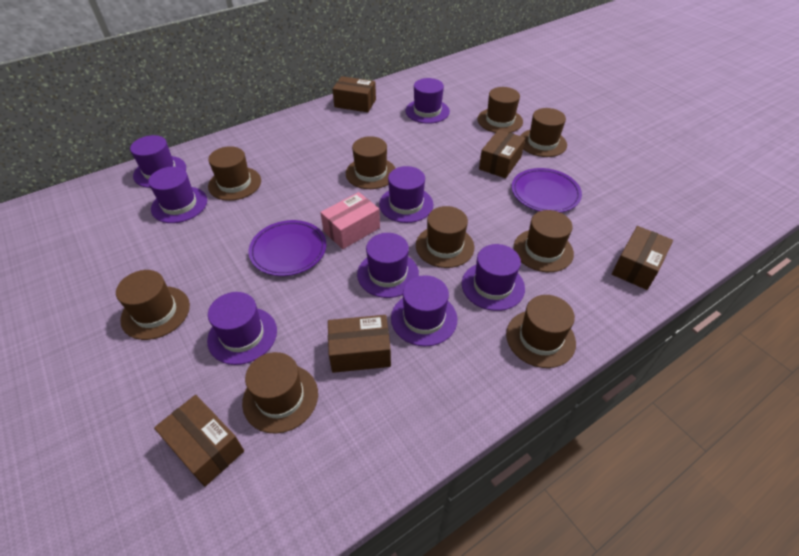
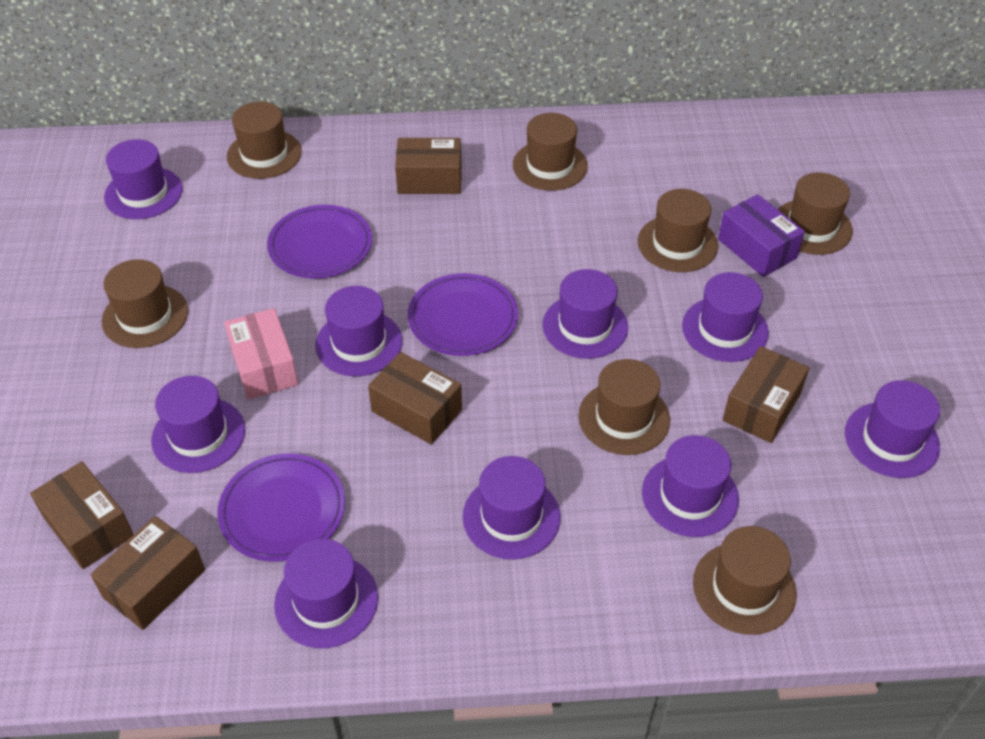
brown hat: [116,270,190,340] [208,146,261,201] [242,352,318,433] [346,136,396,189] [416,206,474,268] [477,87,523,133] [506,295,576,368] [514,210,574,272] [520,108,567,157] = 9 -> [102,259,188,348] [227,102,302,179] [513,113,588,191] [578,359,670,455] [638,189,718,272] [693,526,797,635] [778,172,853,255] = 7
purple box: none = 0 -> [718,194,805,277] = 1
purple hat: [130,135,186,188] [148,167,207,223] [207,292,277,365] [357,233,419,298] [379,166,433,223] [391,275,457,346] [405,78,450,124] [462,244,525,311] = 8 -> [104,139,183,219] [151,376,245,473] [274,539,378,648] [316,286,402,376] [463,456,561,559] [543,269,628,359] [642,435,739,537] [682,272,769,362] [845,380,940,478] = 9
purple plate: [248,220,326,276] [511,168,582,213] = 2 -> [217,453,345,562] [267,205,372,278] [408,273,518,356] = 3

